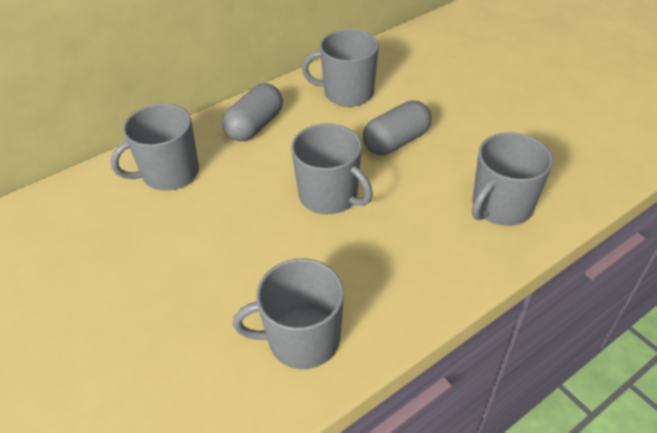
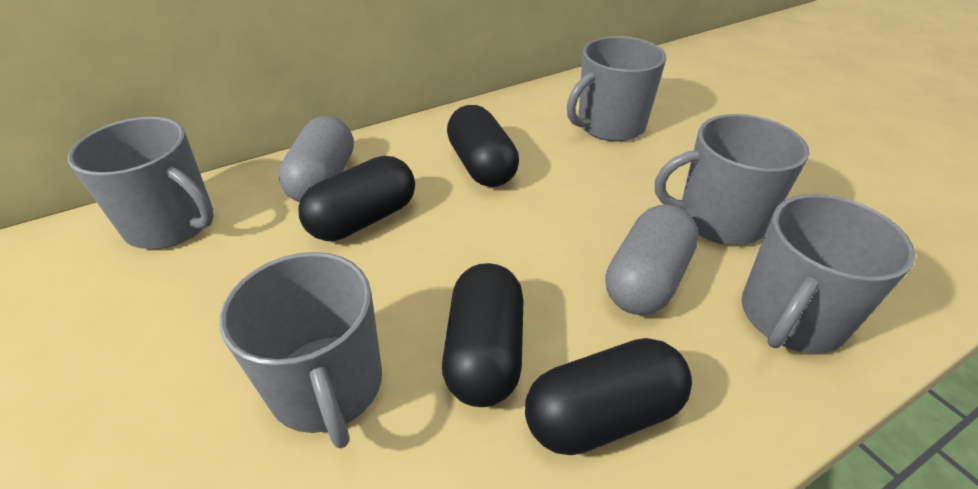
black capsule: none = 0 -> [298,156,415,241] [442,263,524,407] [447,105,519,187] [525,338,692,455] = 4

